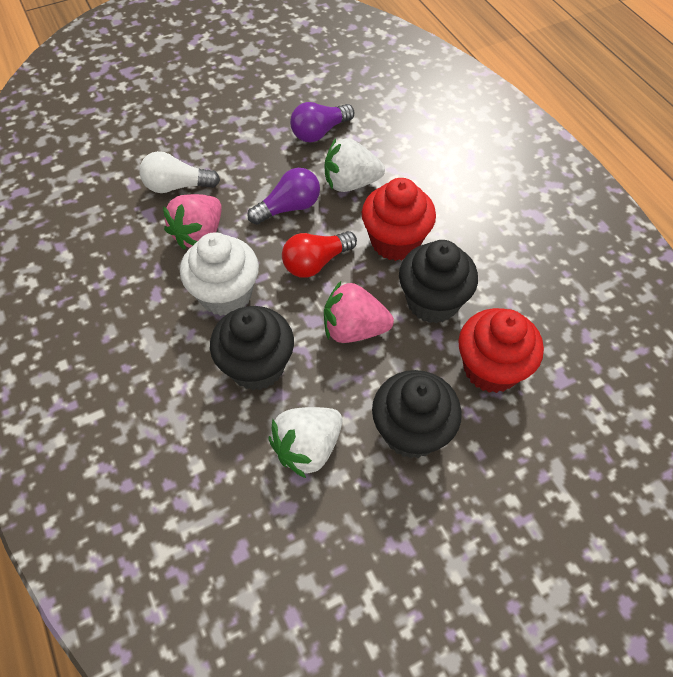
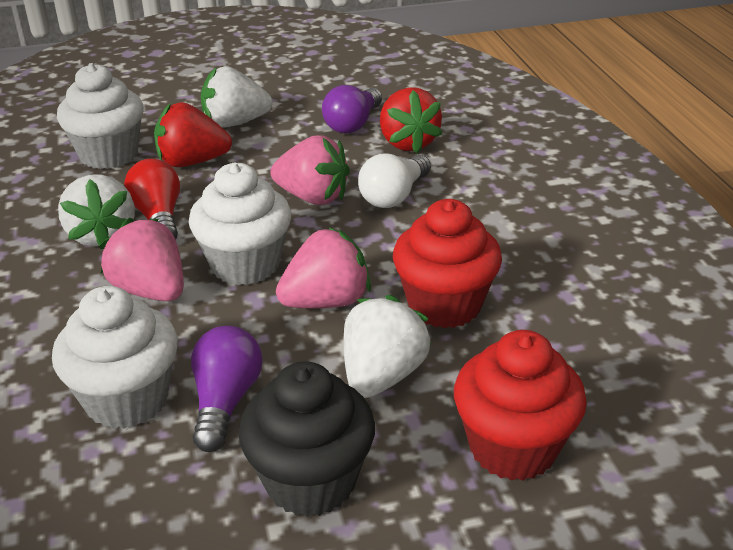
black cupcake: [210,306,294,390] [372,370,462,459] [399,240,478,323] = 3 -> [238,361,375,517] = 1
pink strawberry: [163,194,222,249] [324,281,394,343] = 2 -> [99,218,184,301] [270,135,350,205] [276,228,371,308] = 3
red strawberry: none = 0 -> [154,102,232,167] [380,87,442,153] = 2
white cupcake: [180,232,259,316] = 1 -> [52,286,178,429] [57,63,144,169] [189,162,291,285] = 3
white strawberry: [269,407,343,478] [325,138,385,192] = 2 -> [58,174,135,247] [201,66,272,128] [344,295,431,398] = 3

